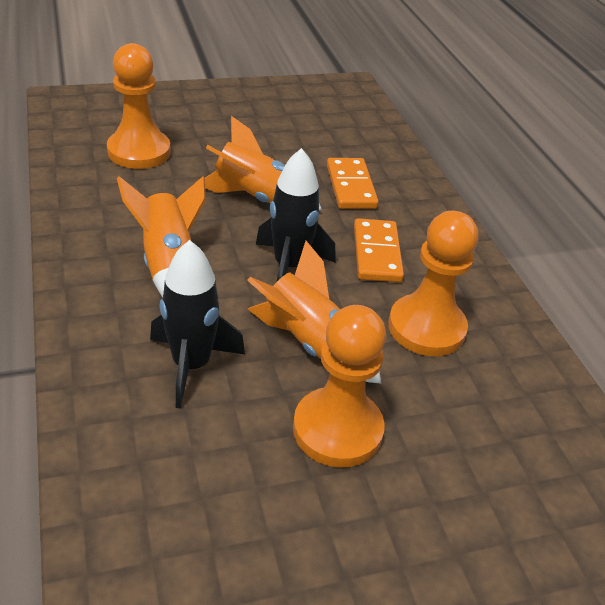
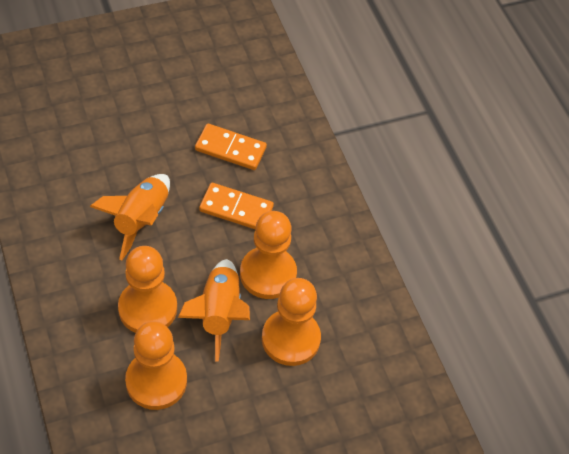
black rocket: [150,240,245,409] [256,148,336,281] = 2 -> none = 0
orange pawn: [107,43,171,169] [293,305,386,467] [388,211,478,356] = 3 -> [118,246,177,333] [125,321,187,410] [240,211,297,299] [262,278,321,366] = 4
orange rocket: [117,176,206,298] [205,116,322,211] [247,241,381,384] = 3 -> [90,174,170,260] [178,259,250,362] = 2

